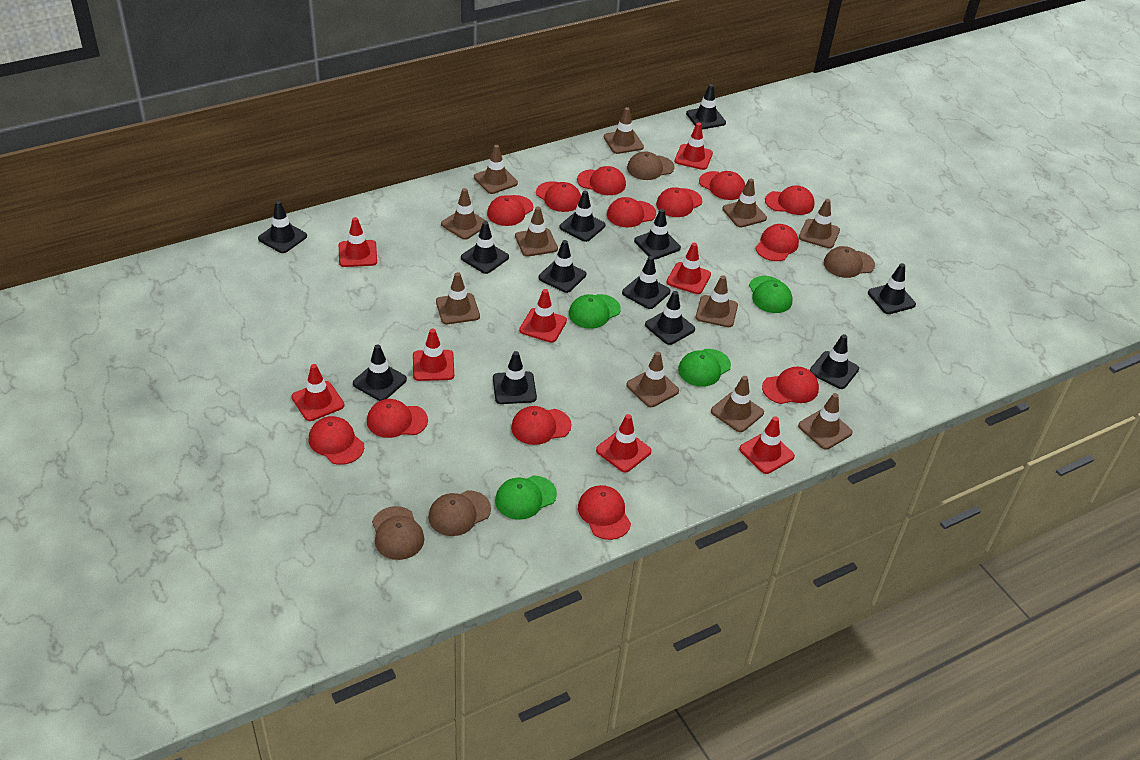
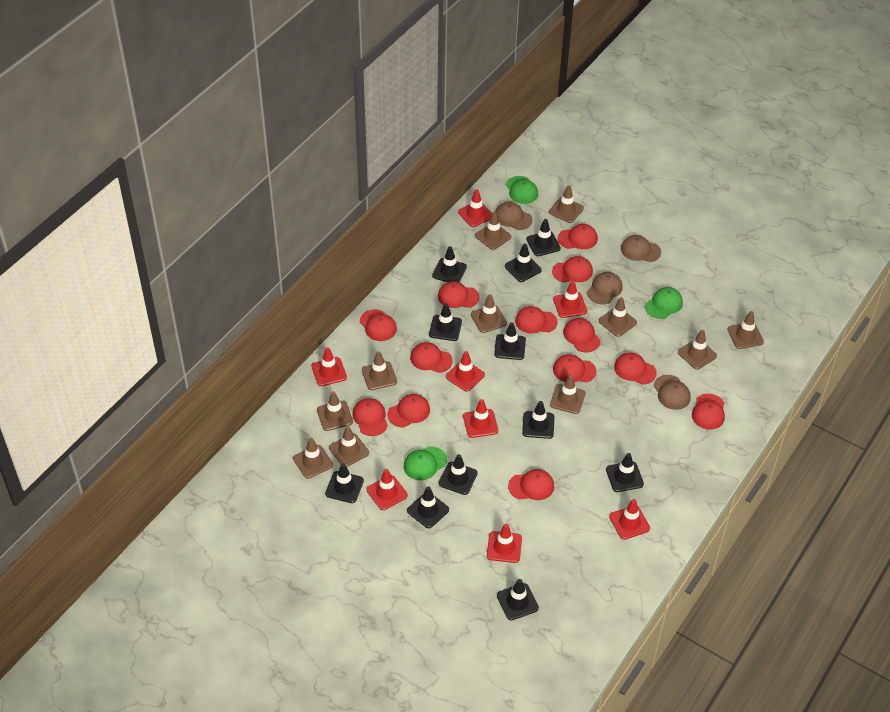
black traffic cone: [258,201,307,253] [353,344,407,401] [461,221,509,274] [493,351,537,404] [539,240,586,293] [559,191,605,242] [622,256,670,309] [634,209,681,259] [645,291,695,345] [686,84,726,129] [810,334,859,389] [868,263,916,314] = 12 -> [325,463,364,503] [407,486,449,528] [429,303,462,341] [432,246,467,283] [439,454,478,495] [494,323,526,360] [497,579,539,620] [505,243,542,282] [522,401,555,439] [526,219,561,256] [606,453,644,492] = 11
green cap: [495,475,557,520] [569,294,621,329] [678,349,731,387] [749,276,793,313] = 4 -> [404,447,447,480] [506,176,538,204] [645,287,683,319] = 3

